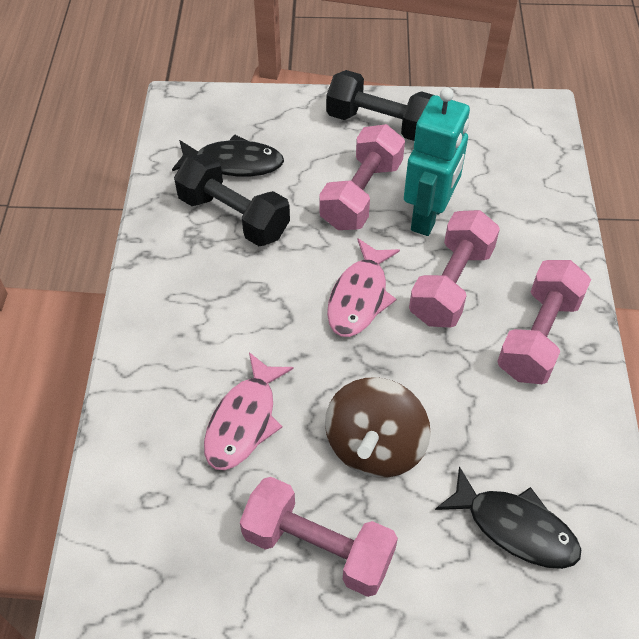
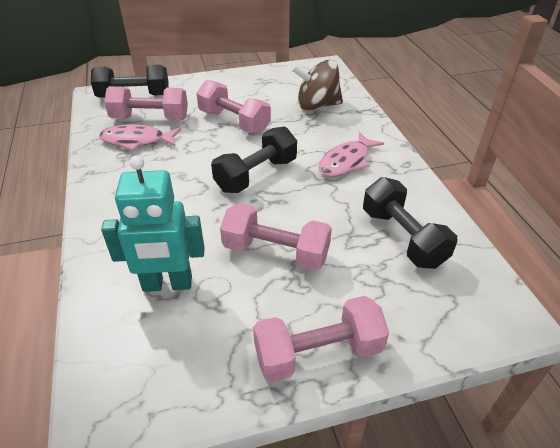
black dumbbell: [174,153,290,246] [326,70,433,141] = 2 -> [91,65,168,98] [211,126,297,193] [363,177,457,269] = 3
black fish: [172,134,284,176] [435,466,581,569] = 2 -> none = 0

